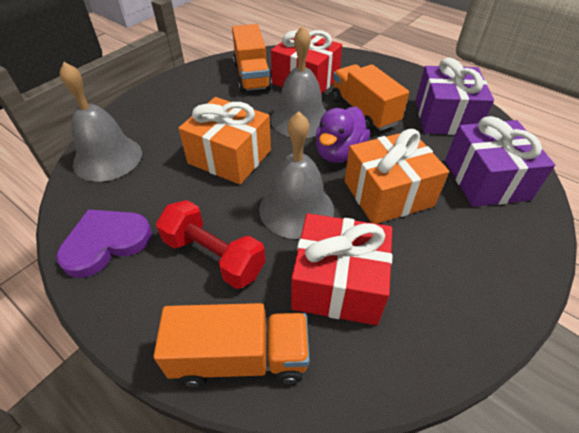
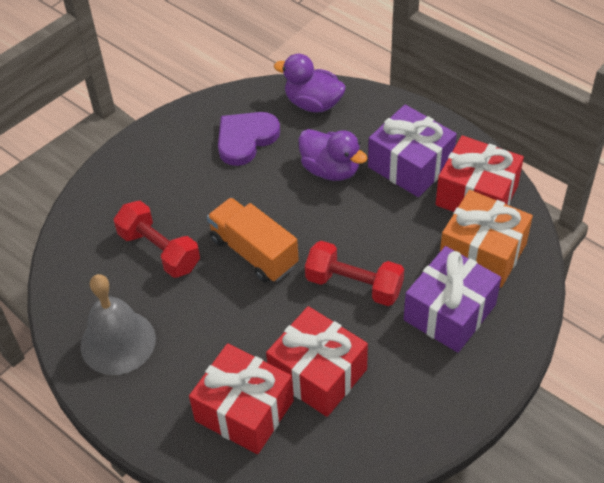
grey bell: [60,62,142,182] [259,111,334,239] [270,26,327,138] = 3 -> [81,274,156,375] = 1
orange gift: [178,97,271,185] [344,129,449,224] = 2 -> [440,190,533,288] = 1
orange truck: [154,303,310,387] [232,24,272,93] [332,64,409,131] = 3 -> [207,198,299,282] = 1
purple duck: [316,107,370,163] = 1 -> [274,54,346,112] [298,129,367,181] = 2
red dumbbell: [156,200,265,289] = 1 -> [114,201,200,278] [305,241,404,306] = 2
red gift: [271,30,342,94] [291,213,393,325] = 2 -> [189,343,294,454] [266,306,368,417] [436,136,524,212] = 3

